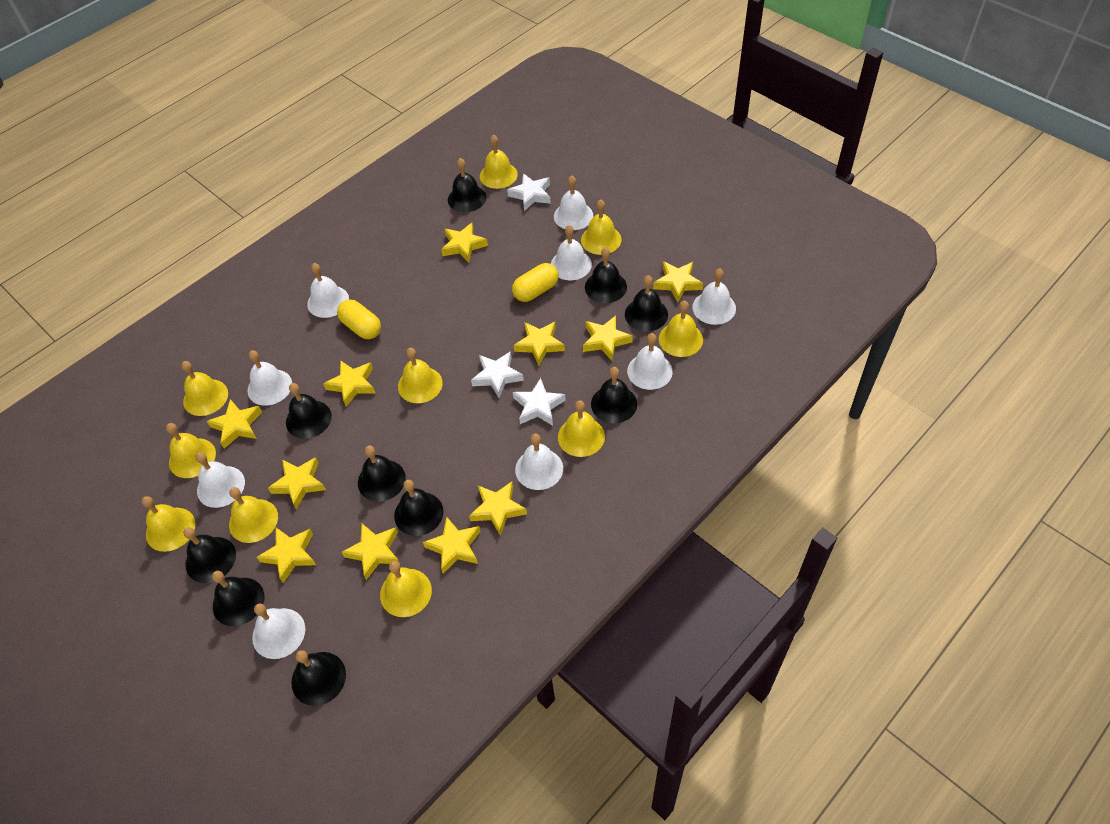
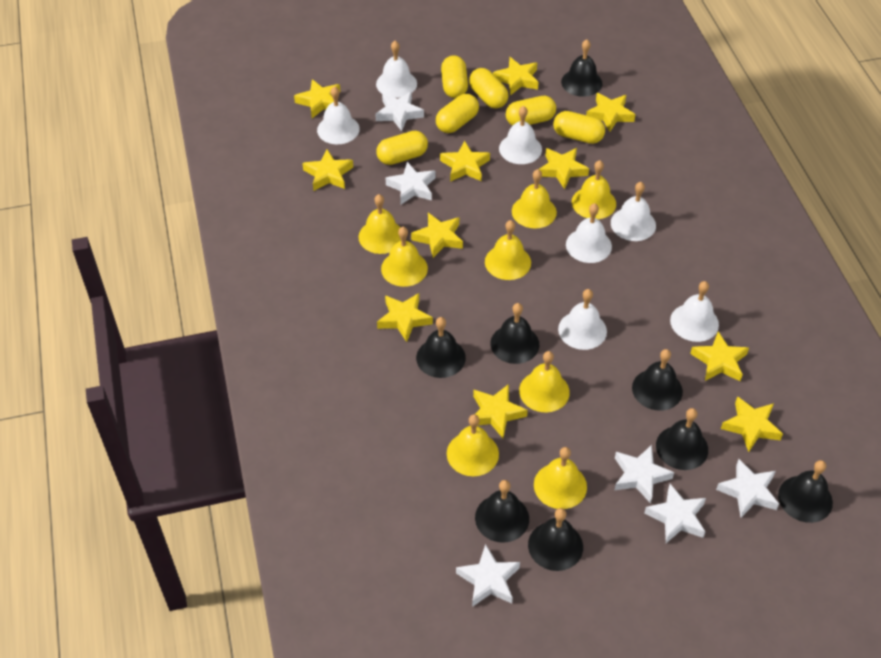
black bell: [183,527,236,583] [212,571,264,626] [286,383,332,439] [291,650,346,706] [358,445,406,502] [394,480,443,536] [448,158,486,212] [585,247,627,303] [591,367,637,423] [625,275,668,331] = 10 -> [416,317,466,378] [475,480,529,543] [490,303,539,364] [528,508,583,571] [561,39,602,97] [632,349,683,411] [656,408,708,470] [778,460,833,523] = 8
white bell: [196,452,245,508] [248,350,292,406] [252,603,305,659] [307,263,349,318] [515,434,563,490] [551,225,592,280] [554,175,593,230] [627,333,673,390] [692,268,736,325] = 9 -> [317,86,360,144] [376,41,417,98] [499,106,542,164] [558,289,607,350] [566,203,612,263] [611,182,656,241] [670,281,719,342] = 7
white star: [471,351,524,398] [507,173,551,211] [513,378,566,426] = 3 -> [375,92,424,131] [386,162,436,205] [456,544,520,607] [614,445,674,503] [644,484,706,543] [716,459,779,517] = 6
yellow bell: [142,496,195,552] [166,423,216,478] [181,361,228,416] [229,487,278,543] [380,561,432,617] [398,348,443,403] [480,135,518,189] [558,400,605,457] [581,199,621,255] [659,301,703,357] = 10 -> [359,194,401,254] [381,227,428,287] [447,414,499,476] [485,220,531,280] [512,169,557,229] [519,351,570,412] [534,447,587,509] [572,160,616,219] = 8
yellow capsule: [337,299,381,339] [512,263,559,302] = 2 -> [376,131,428,165] [436,94,479,133] [441,55,468,98] [469,68,508,109] [506,96,556,126] [553,111,605,144] = 6

